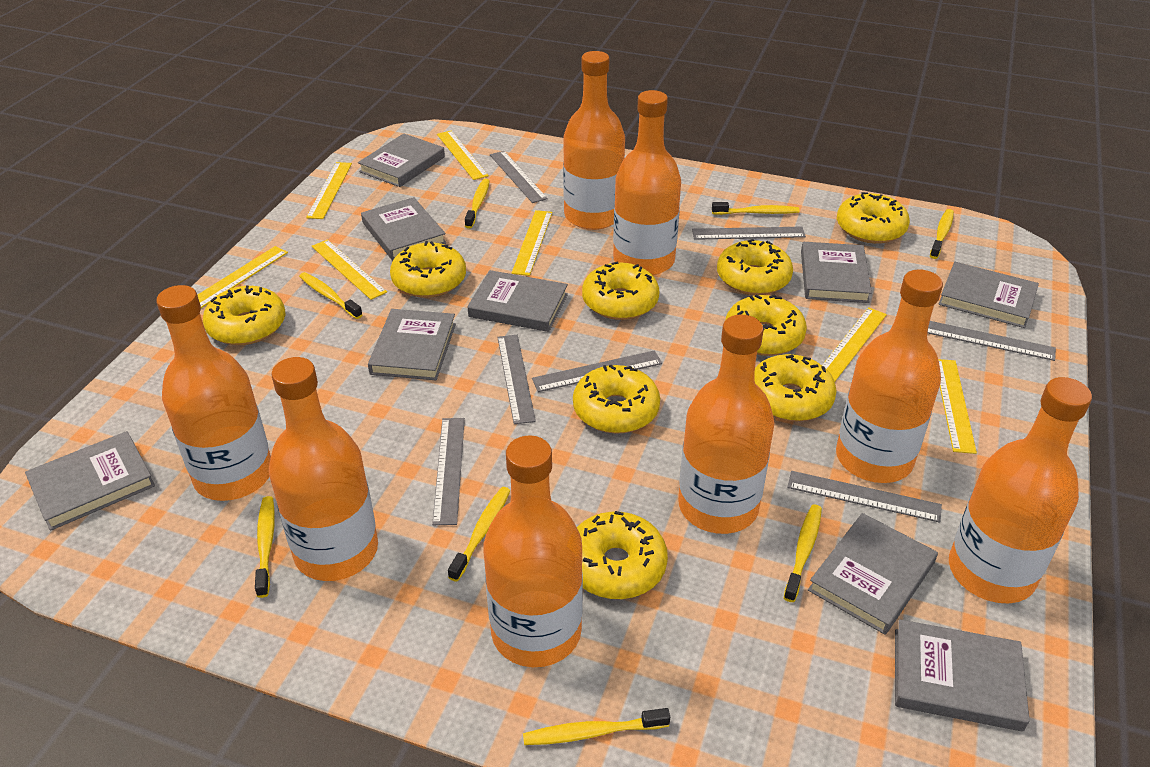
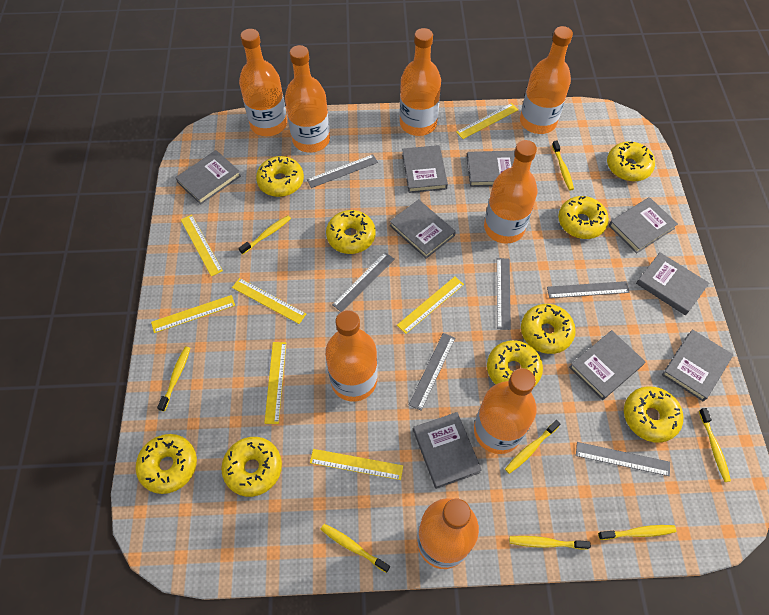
grey ruler: [432,418,465,525] [490,151,548,203] [498,335,536,424] [532,350,662,392] [692,227,806,240] [787,471,942,523] [927,321,1056,361] = 7 -> [307,155,378,188] [332,252,394,312] [409,333,455,411] [497,258,511,330] [547,281,630,298] [576,442,670,476] = 6

